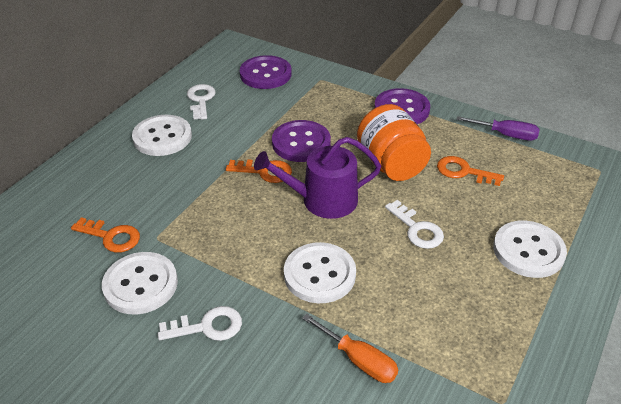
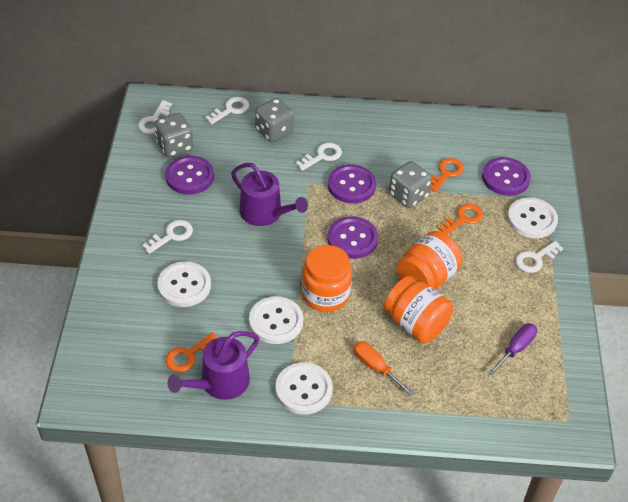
grey dice: none = 0 -> [154,113,193,157] [255,98,294,143] [389,161,432,208] = 3
orange jar: [357,104,431,181] = 1 -> [302,245,352,312] [384,276,453,343] [396,231,463,289] = 3
purple button: [240,55,292,89] [272,120,331,162] [374,88,430,124] = 3 -> [165,156,214,194] [327,216,378,259] [328,164,376,203] [482,157,531,196] = 4
purple watering can: [254,137,381,219] = 1 -> [167,331,259,400] [231,163,308,226] = 2
white key: [158,306,242,341] [187,84,216,119] [385,200,444,249] = 3 -> [138,100,172,134] [142,220,193,254] [205,97,249,124] [296,143,342,171] [516,241,563,273] = 5

